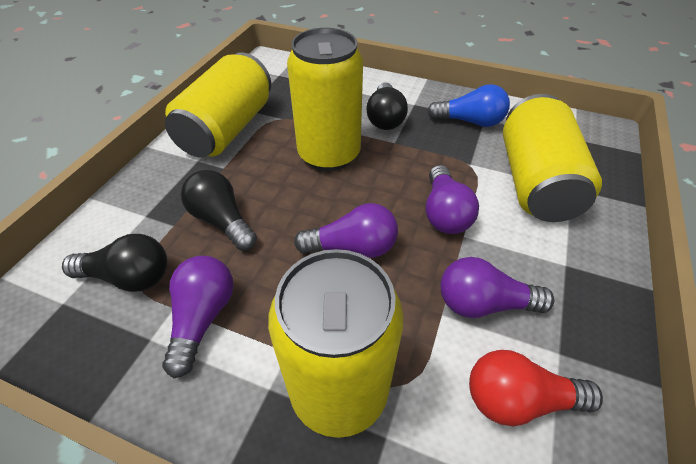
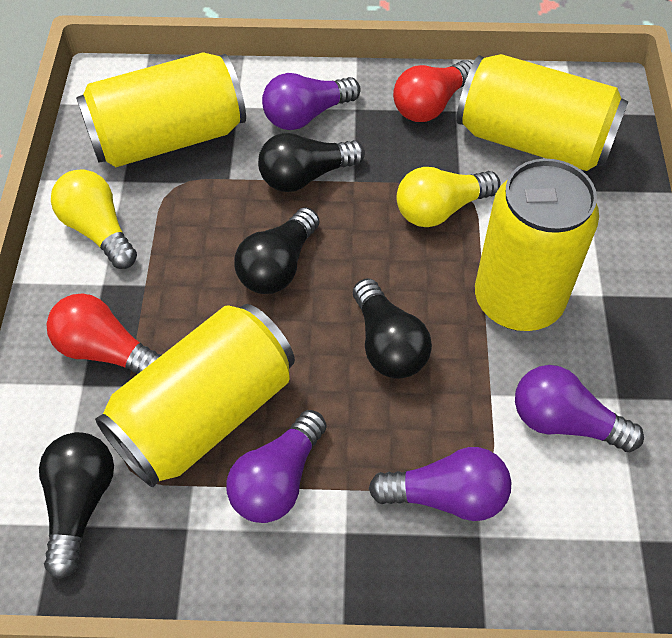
black light bulb: [62,234,167,292] [181,170,257,251] [366,82,408,130] = 3 -> [39,432,114,579] [234,207,319,294] [258,133,365,192] [353,278,432,379] = 4
blue light bulb: [427,84,510,127] = 1 -> none = 0
red light bulb: [469,350,603,426] = 1 -> [47,294,162,374] [393,60,473,122] = 2
yellow light bulb: none = 0 -> [51,169,137,269] [396,167,500,227] = 2

